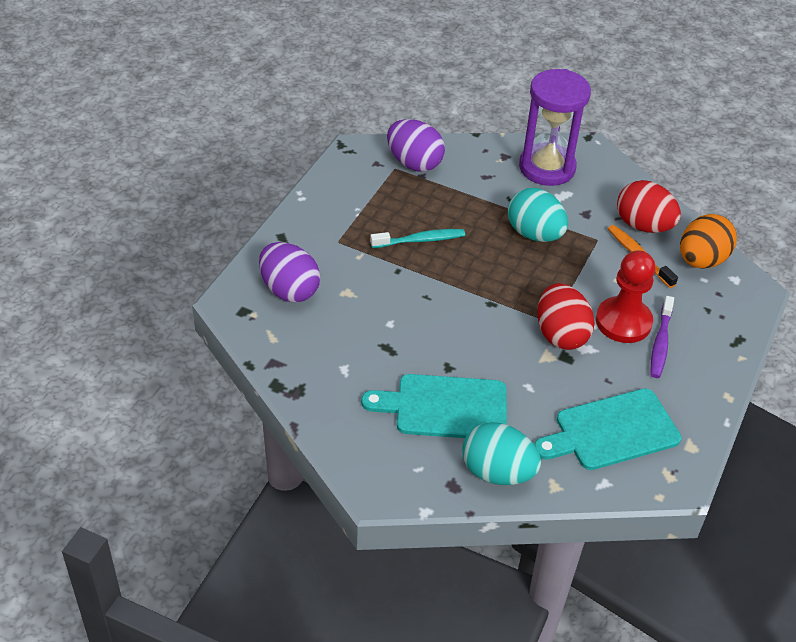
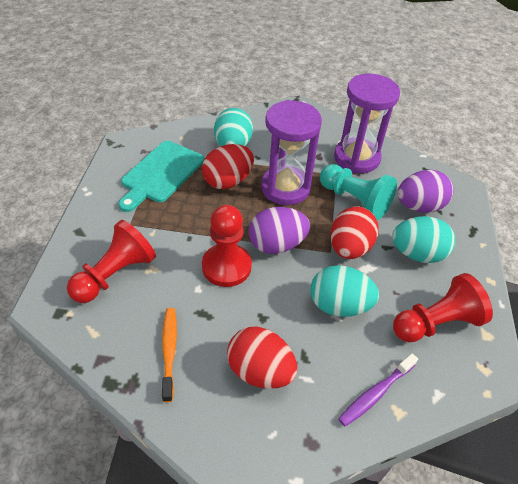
orange egg: [680,214,737,269] = 1 -> none = 0
purple hourglass: [519,69,591,186] = 1 -> [261,100,322,205] [334,74,400,173] = 2
red egg: [537,283,595,350] [617,180,681,233] = 2 -> [202,144,254,189] [227,327,297,389] [330,206,379,259] = 3
red pawn: [596,250,656,343] = 1 -> [67,220,156,303] [202,205,252,287] [393,273,493,342] = 3
turquoise cutting board: [361,374,507,438] [534,388,681,470] = 2 -> [118,141,204,212] = 1
turquoise egg: [462,422,541,485] [508,188,568,242] = 2 -> [214,108,253,146] [311,265,379,317] [392,216,455,263] = 3
turquoise pawn: none = 0 -> [320,164,397,220] = 1
turquoise toothbrush: [370,229,465,248] = 1 -> none = 0

